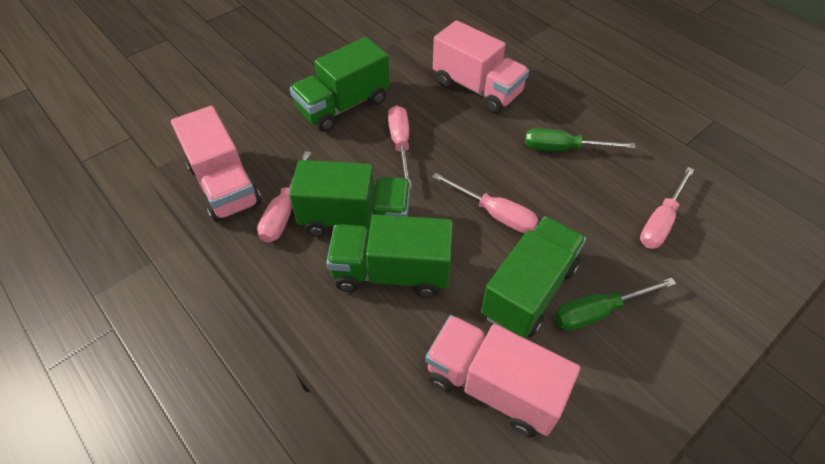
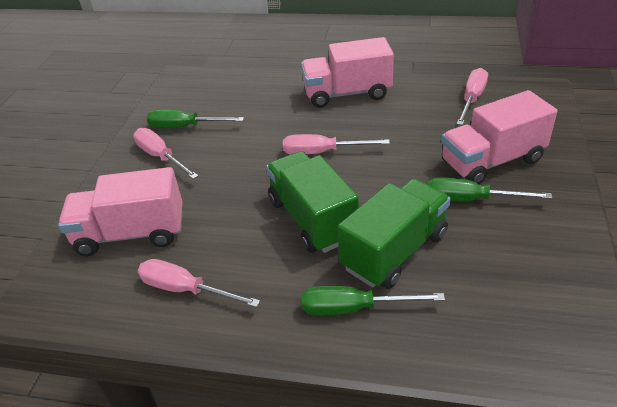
green screwdriver: [525,128,635,151] [555,278,676,330] = 2 -> [147,109,244,128] [302,286,445,315] [428,177,552,201] = 3
green truck: [289,160,411,237] [290,37,390,132] [326,214,453,298] [481,216,586,338] = 4 -> [266,151,359,253] [338,179,451,289] = 2

